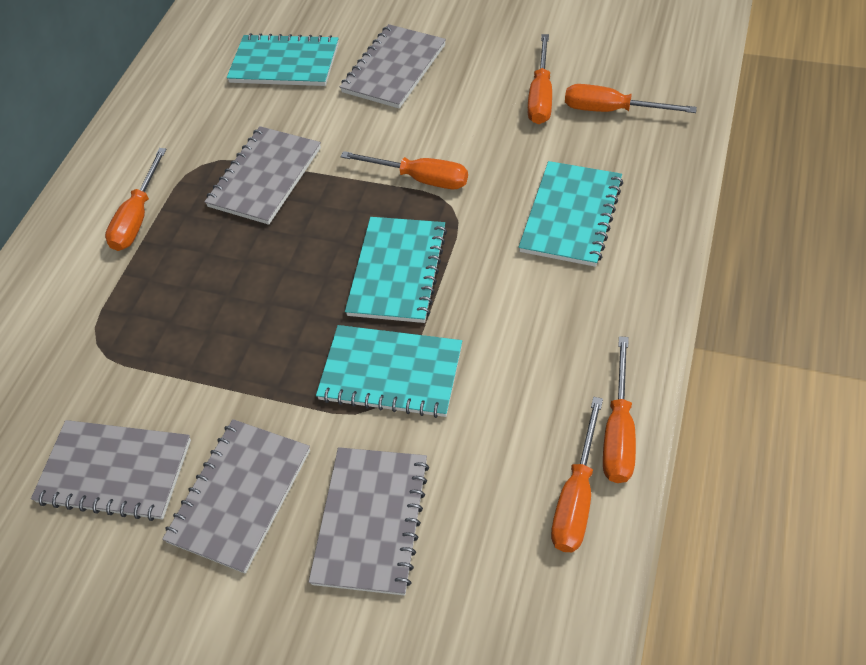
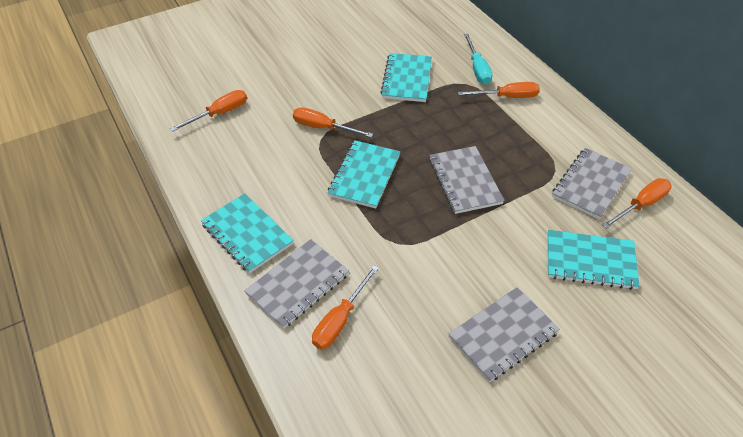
grey notebook: [31,420,191,521] [162,419,310,574] [204,126,321,225] [309,447,429,596] [340,24,446,109] = 5 -> [244,239,349,329] [429,146,505,214] [449,287,560,382] [552,148,632,219] = 4
orange screwdriver: [105,148,167,251] [341,151,468,189] [528,34,552,124] [551,397,603,552] [565,84,697,113] [603,336,636,483] = 6 -> [170,90,247,132] [293,107,373,138] [312,265,379,349] [458,82,540,98] [602,178,672,229] = 5
turquoise screwdriver: none = 0 -> [464,34,492,84] = 1

